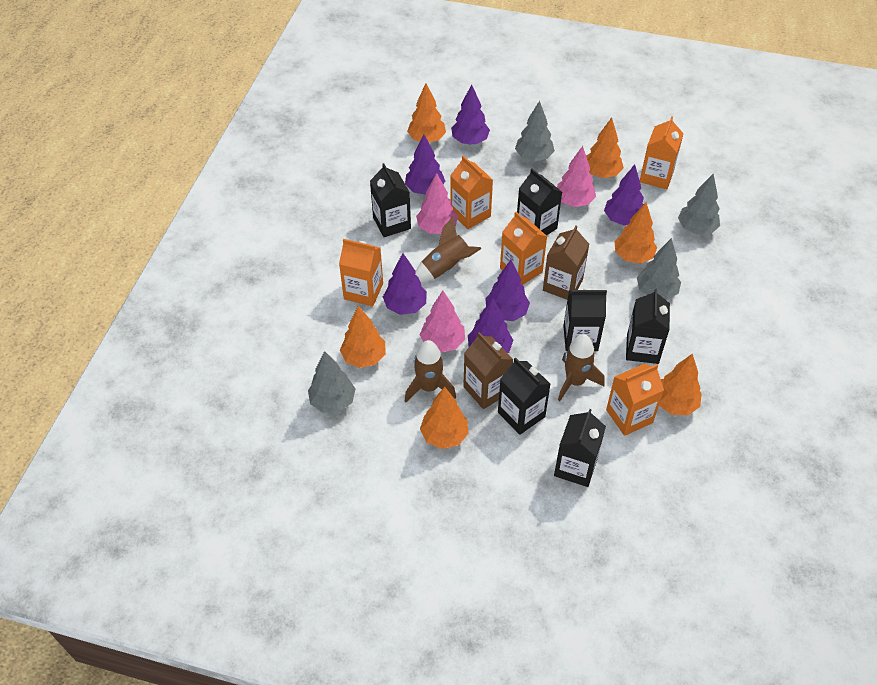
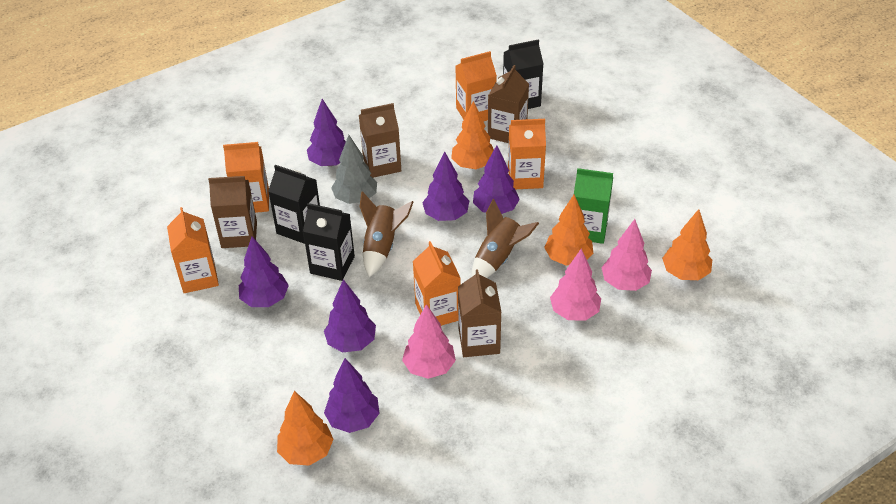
black carton: [370,163,411,237] [498,357,551,435] [517,168,562,236] [554,409,606,487] [563,288,607,351] [626,288,670,364] = 6 -> [268,165,320,244] [303,203,355,281] [503,39,543,109] = 3
brown carton: [463,332,513,409] [543,226,589,300] = 2 -> [208,176,257,248] [359,103,401,178] [458,269,501,357] [488,65,529,143] = 4
brown rocket: [405,340,456,402] [415,217,481,283] [558,334,605,401] = 3 -> [360,191,413,277] [472,199,539,278] = 2
green carton: none = 0 -> [574,168,613,244] = 1
grey tree: [308,351,356,413] [515,101,555,161] [637,238,681,300] [678,174,720,235] = 4 -> [331,135,377,204] = 1
orange tree: [340,306,386,368] [407,83,446,142] [420,387,469,449] [586,117,624,178] [614,202,657,263] [659,353,702,415] = 6 -> [277,391,334,466] [451,101,494,169] [544,195,593,266] [662,209,712,280] = 4

